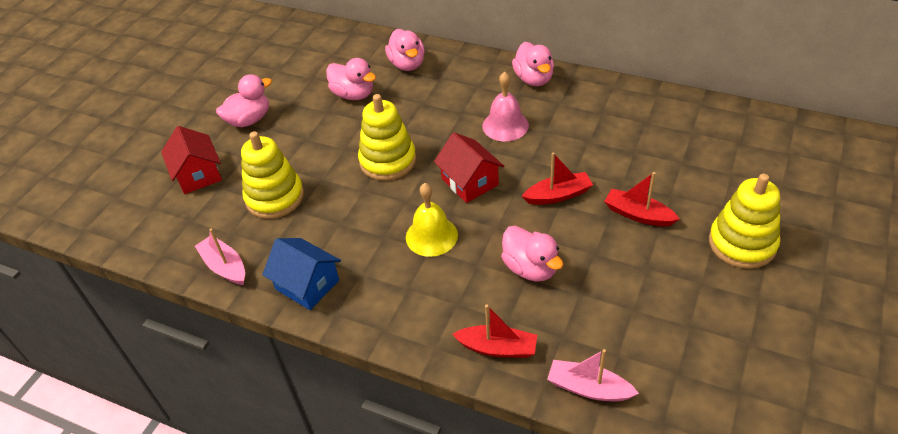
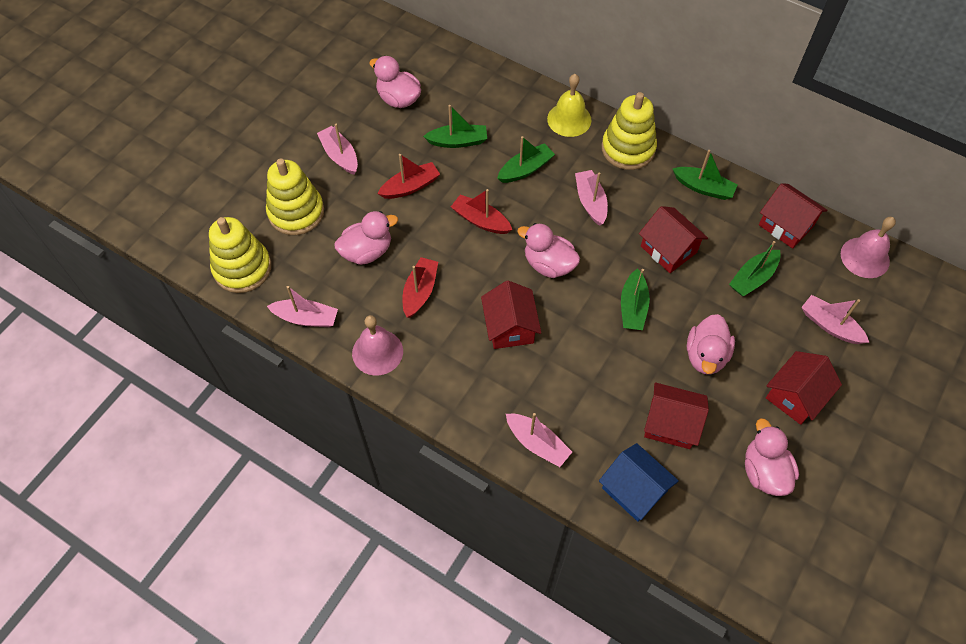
green boat: none = 0 -> [423,105,487,148] [497,136,555,183] [621,268,650,330] [673,150,738,200] [729,241,781,296] = 5
pink bell: [483,72,529,141] = 1 -> [352,315,403,376] [841,217,896,278] = 2
pink boat: [195,229,245,285] [547,349,639,401] = 2 -> [267,286,338,327] [317,124,358,175] [506,413,572,467] [575,170,608,226] [801,295,869,344] = 5
red house: [161,126,222,194] [434,133,504,203] = 2 -> [481,280,541,349] [639,206,708,273] [644,382,709,449] [759,183,827,249] [766,351,842,425] = 5

